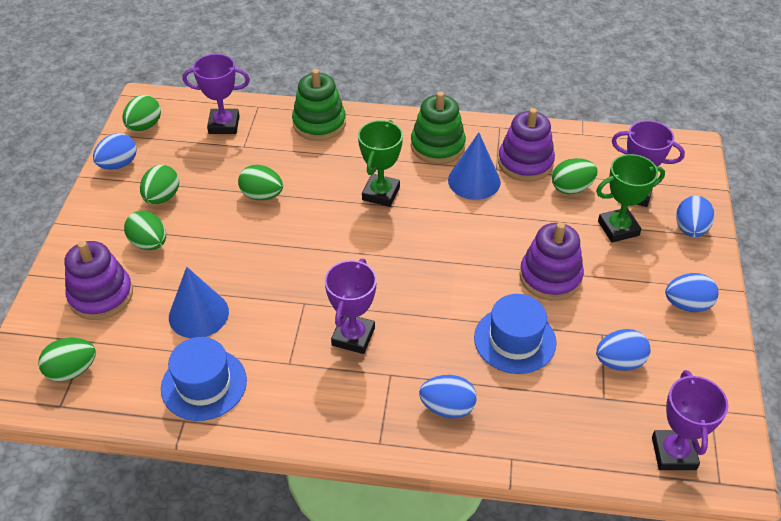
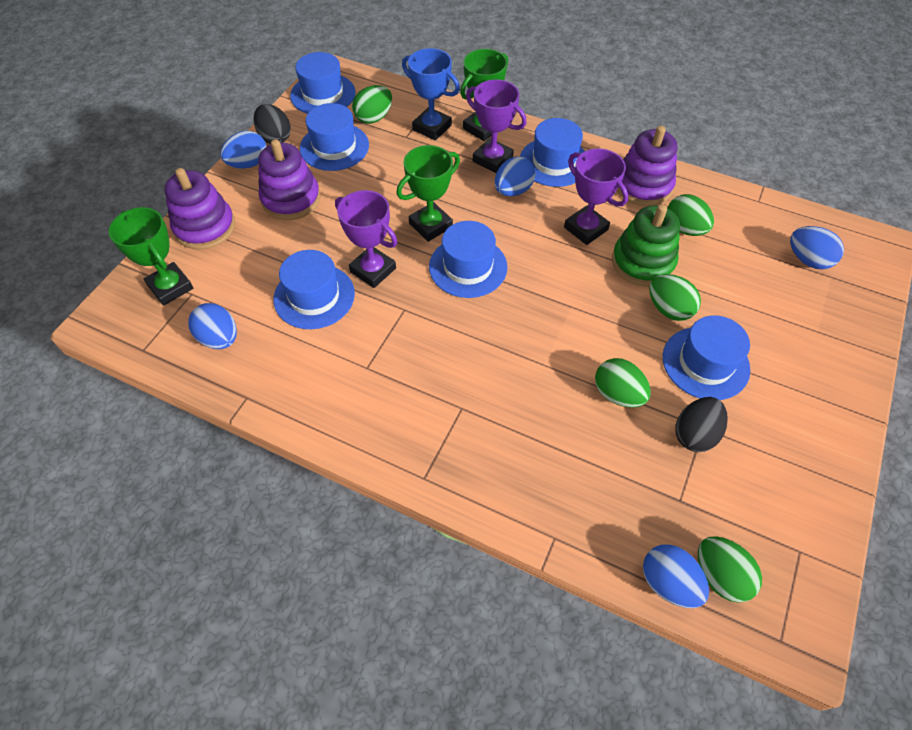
black egg: none = 0 -> [253,104,291,144] [676,397,728,452] = 2
blue cone: [169,267,229,338] [448,133,501,200] = 2 -> none = 0
blue hat: [161,337,247,421] [474,294,557,374] = 2 -> [273,250,355,329] [290,52,356,114] [300,103,369,171] [429,221,507,298] [520,118,585,187] [663,315,750,400] = 6
blue trophy: none = 0 -> [402,48,460,141] = 1
green egg: [38,338,96,382] [122,95,161,131] [124,211,166,250] [140,165,179,205] [238,165,283,200] [552,158,598,194] = 6 -> [352,85,392,124] [595,358,651,408] [649,274,701,321] [668,194,714,236] [698,536,762,603] = 5
green stacking toy: [292,69,346,141] [411,91,466,164] = 2 -> [612,204,680,287] = 1
green trophy: [358,120,403,207] [596,154,665,242] = 2 -> [109,207,193,306] [397,145,460,242] [460,49,508,141] = 3
purple trophy: [183,54,250,134] [325,258,377,354] [612,120,685,207] [652,370,729,470] = 4 -> [335,190,397,288] [466,79,527,173] [564,148,628,245] = 3

